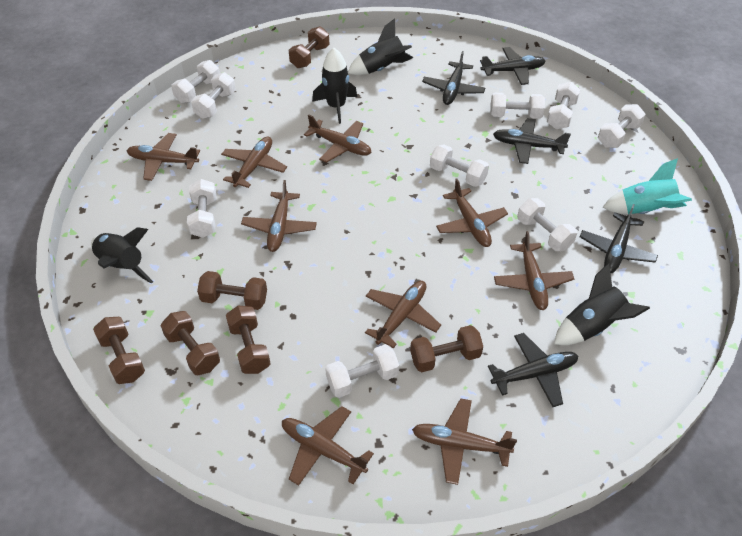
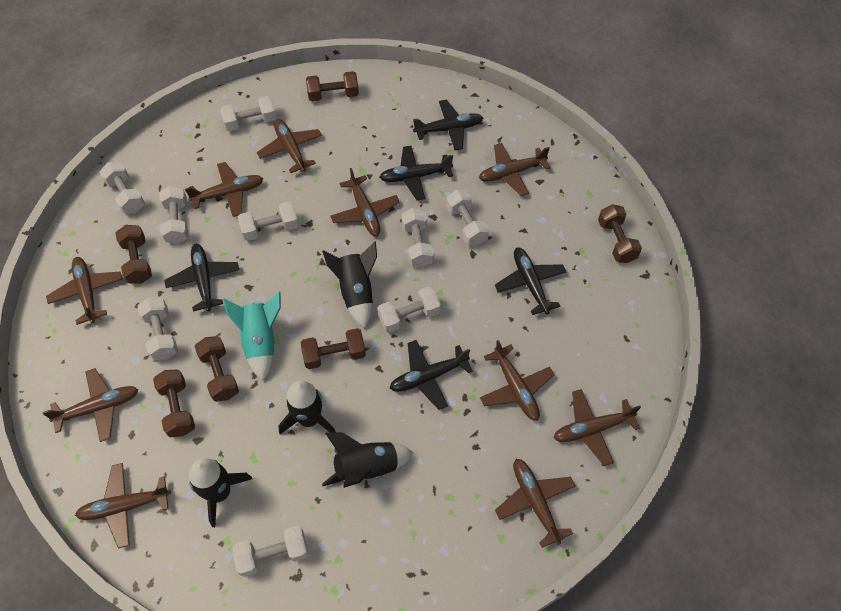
brown plane: [127,133,200,181] [221,137,287,188] [241,180,317,252] [282,406,374,486] [304,115,372,163] [365,281,441,348] [412,398,517,485] [436,178,508,247] [494,231,574,310] = 9 -> [42,368,139,442] [46,257,122,325] [75,463,171,548] [185,162,263,217] [257,119,322,173] [330,168,399,236] [479,143,551,196] [480,340,555,421] [495,459,576,548] [554,389,641,466] = 10

